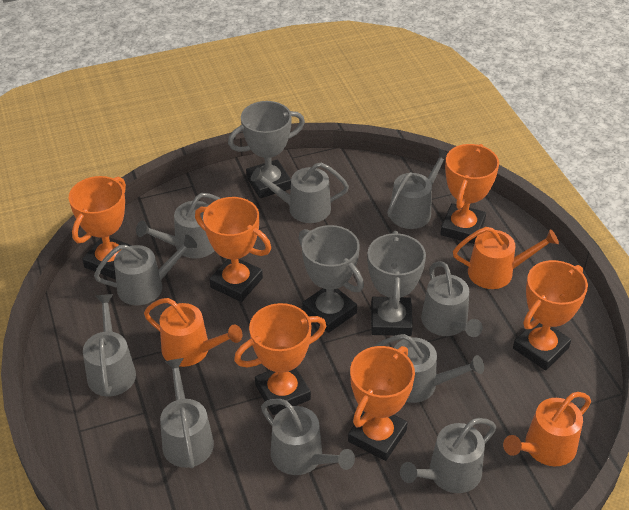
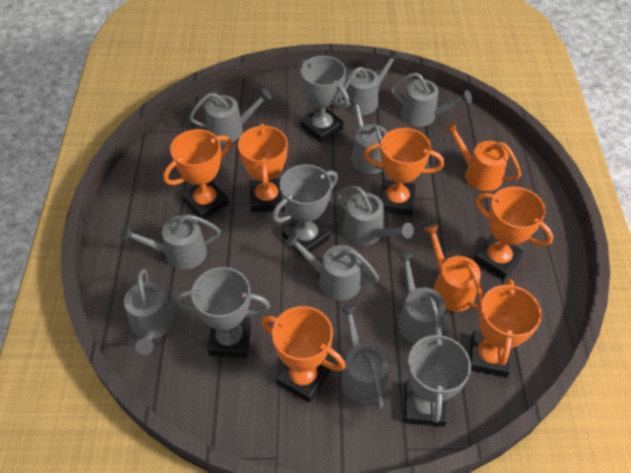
grey trophy: [228,101,305,198] [298,225,364,333] [367,231,426,336] = 3 -> [176,267,270,358] [272,164,338,257] [298,56,349,143] [404,326,471,427] = 4
orange watering can: [144,298,242,367] [453,227,559,289] [503,392,591,466] = 3 -> [423,224,483,312] [444,122,521,191] = 2

